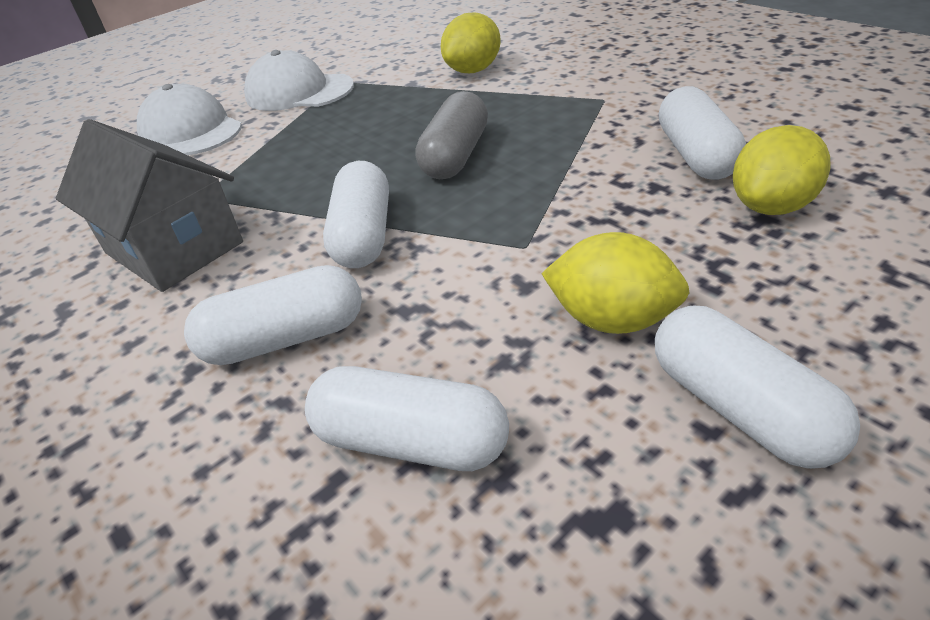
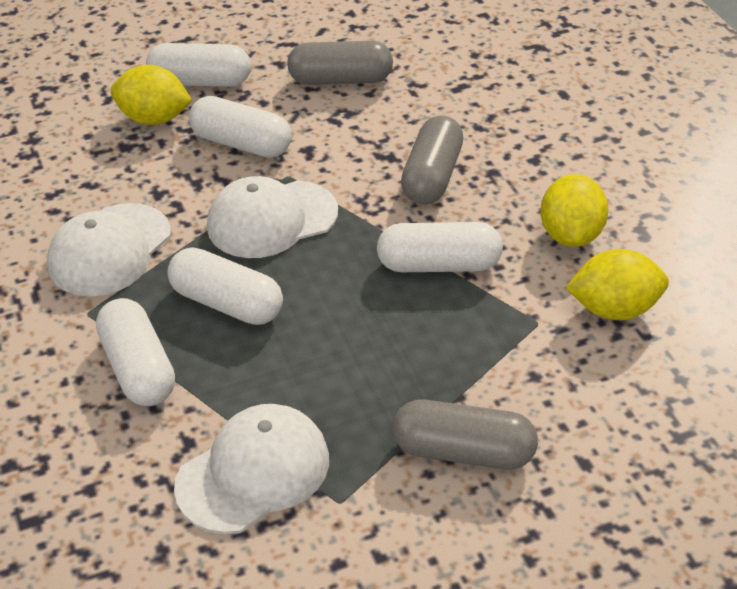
grey capsule: [415,91,488,179] = 1 -> [287,41,393,85] [393,399,538,469] [401,115,463,205] = 3
grey house: [56,119,243,292] = 1 -> none = 0
white cap: [137,84,242,155] [244,50,354,111] = 2 -> [47,203,171,296] [174,404,329,534] [207,176,338,258] = 3

